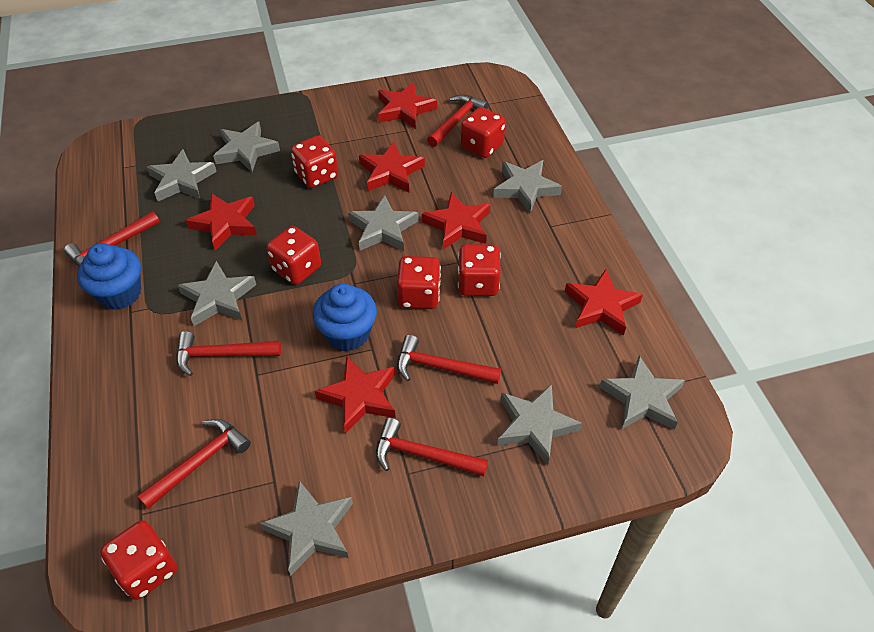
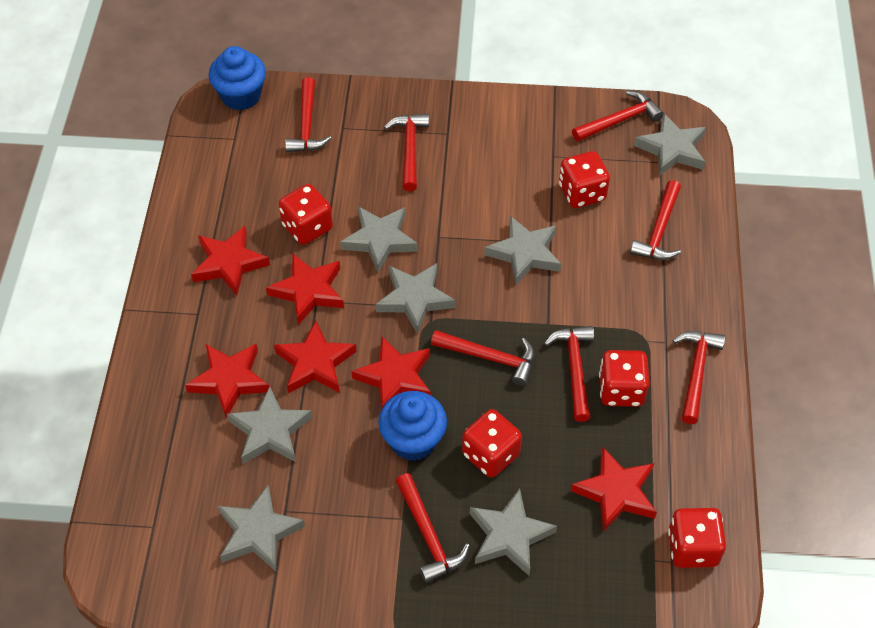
grey star: [147,149,217,201] [177,261,256,326] [213,122,280,172] [260,480,353,576] [348,195,419,251] [493,160,562,213] [497,384,582,465] [600,356,685,430] = 8 -> [218,485,305,571] [227,386,313,464] [340,207,418,272] [375,263,456,334] [470,489,557,576] [485,216,561,285] [634,113,706,176] = 7
red dice: [100,520,177,600] [266,226,321,285] [291,135,338,188] [397,256,441,309] [458,244,501,296] [461,107,506,158] = 6 -> [279,184,333,245] [462,409,522,478] [559,151,610,208] [599,350,649,407] [668,508,726,568] = 5
red hammer: [64,211,160,267] [137,419,251,509] [176,331,281,376] [376,418,488,476] [397,335,501,384] [427,95,488,147] = 6 -> [285,77,332,152] [384,114,429,191] [396,473,470,583] [431,330,535,386] [544,326,594,422] [572,91,664,142] [630,180,681,260] [672,331,726,424] = 8

